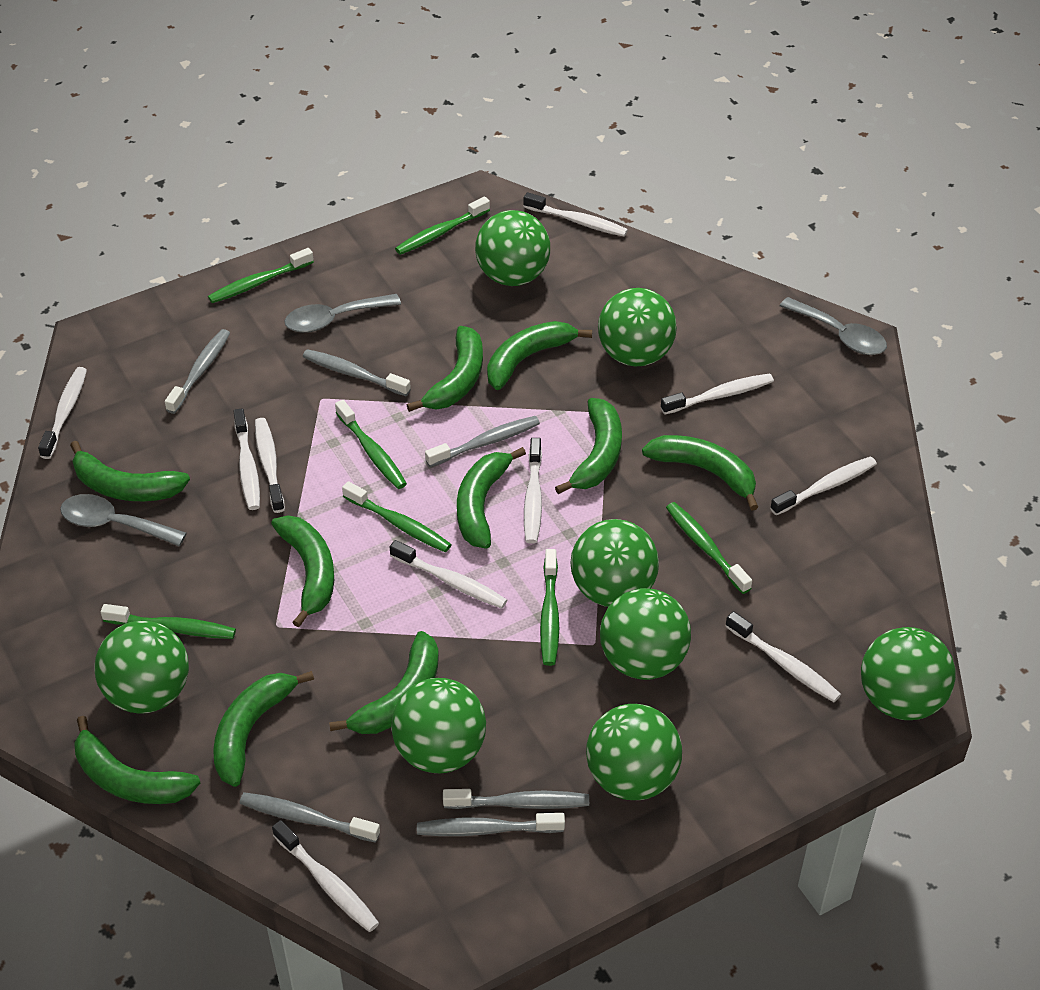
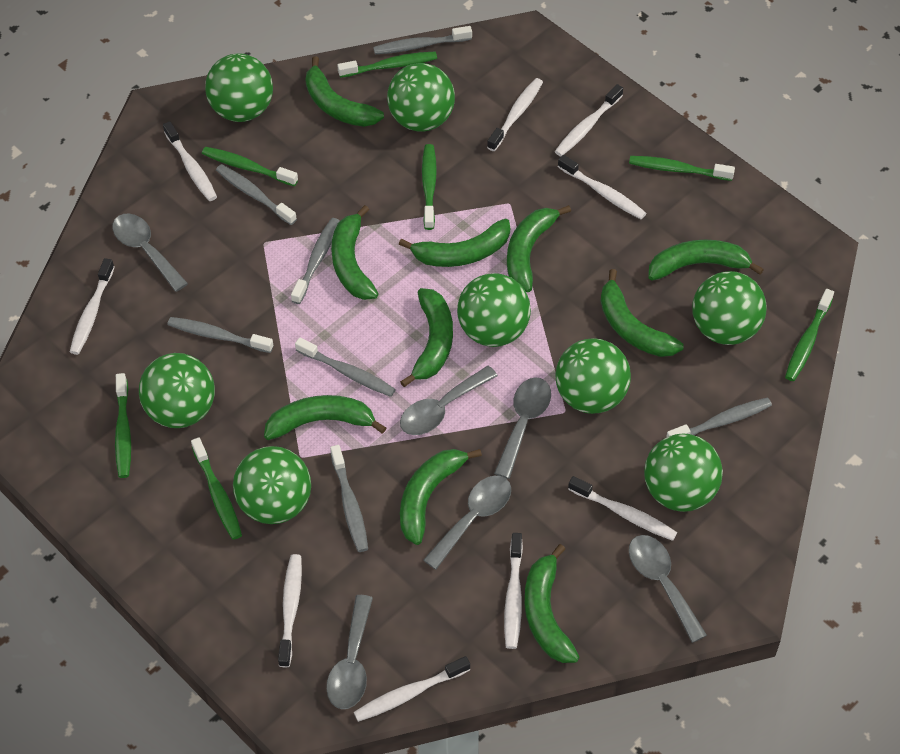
grey spoon: [60,494,187,546] [285,294,401,333] [780,297,887,355] = 3 -> [112,214,188,292] [326,595,373,709] [400,366,498,435] [423,476,511,570] [494,378,551,479] [629,535,707,643] = 6
grey toothbrush: [165,329,230,414] [240,792,380,843] [303,349,411,396] [417,813,565,836] [425,416,540,467] [443,789,589,809] = 6 -> [167,317,273,353] [216,164,297,225] [291,218,339,304] [295,337,396,397] [330,445,368,552] [373,26,472,54] [666,397,772,438] = 7
white toothbrush: [38,367,87,459] [233,408,260,510] [255,418,285,513] [272,820,379,932] [390,540,507,609] [523,192,628,237] [524,438,542,544] [661,373,774,414] [725,611,841,702] [770,456,877,515] = 10 -> [70,258,114,355] [163,121,217,201] [278,554,302,667] [354,656,470,722] [487,78,543,151] [504,533,523,649] [555,84,623,156] [558,155,646,219] [568,476,677,541] = 9

